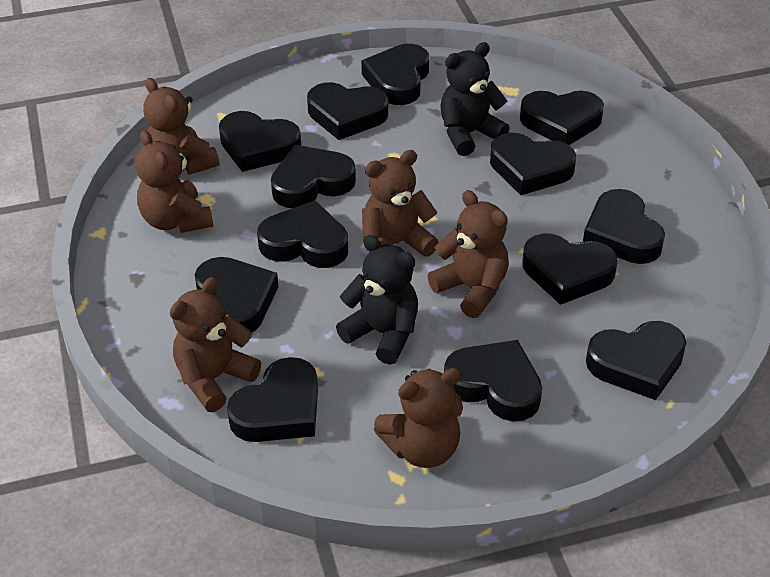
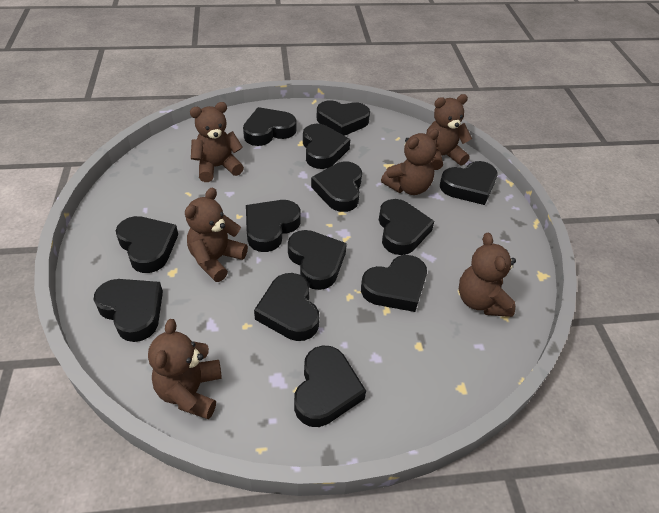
black teddy bear: [336,235,418,365] [440,42,510,156] = 2 -> none = 0

